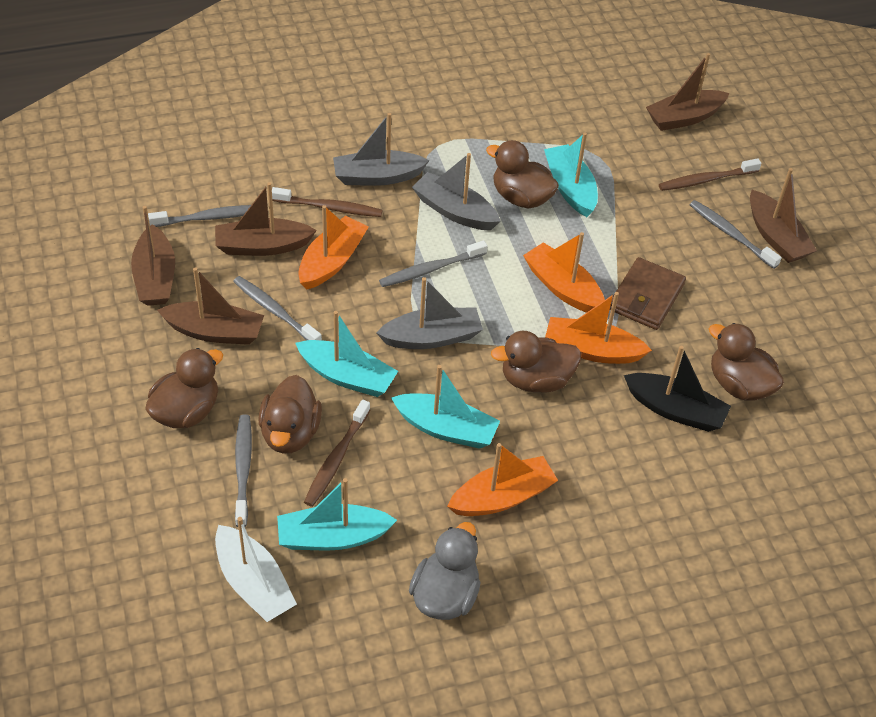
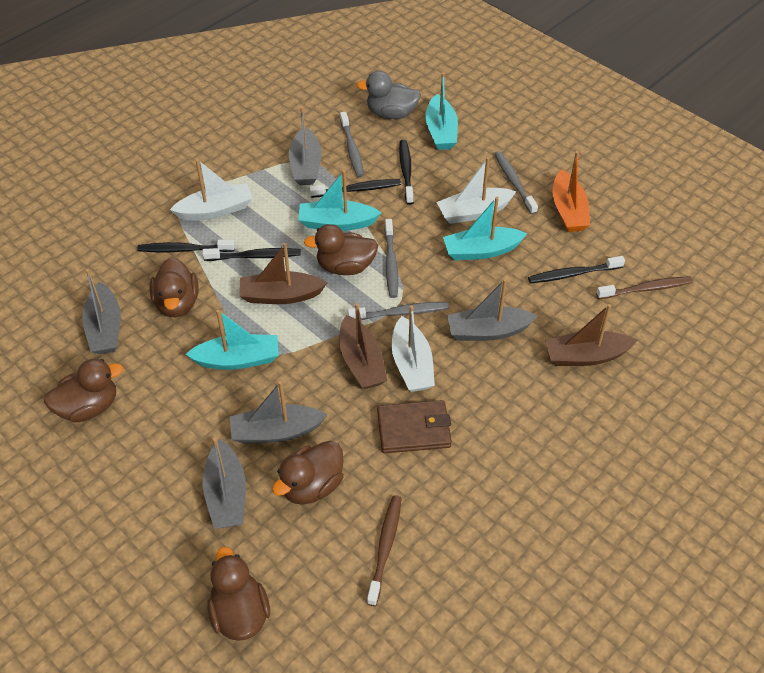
black boat: [624,346,731,432] = 1 -> none = 0
black toothbrush: none = 0 -> [138,240,235,252] [202,248,301,261] [309,179,401,198] [399,140,414,205] [528,256,625,283] = 5
brown boat: [131,206,175,306] [157,267,264,345] [215,182,317,256] [646,53,730,131] [750,168,817,263] = 5 -> [239,243,327,304] [339,303,387,389] [545,304,637,366] = 3
brown toothbrush: [272,187,383,217] [304,400,370,507] [659,158,761,191] = 3 -> [367,495,402,606] [596,276,693,299] = 2
grey boat: [333,113,430,186] [376,277,483,349] [412,153,501,230] = 3 -> [82,269,121,354] [203,438,246,529] [230,381,328,444] [289,106,322,185] [447,279,537,341] = 5
grey toothbrush: [148,205,251,227] [233,276,322,341] [235,414,252,527] [379,241,488,287] [690,200,782,269] = 5 -> [340,112,364,177] [348,302,449,320] [384,219,398,298] [494,151,538,215] = 4
orange boat: [298,205,369,290] [447,443,558,516] [523,232,605,313] [545,292,652,364] = 4 -> [552,151,590,232] = 1
white boat: [215,517,297,622] = 1 -> [170,159,253,221] [392,305,435,392] [437,157,516,224] = 3

